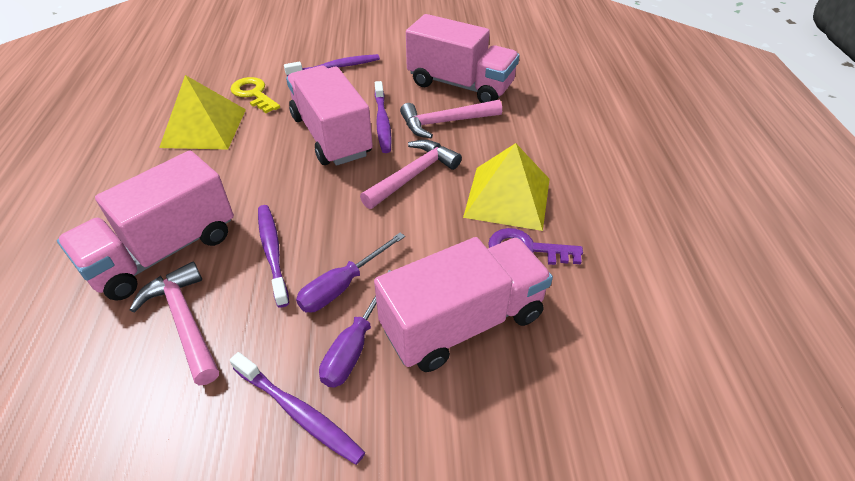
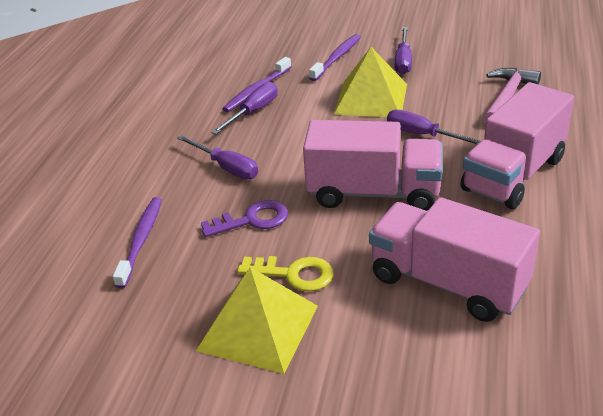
pink hammer: [130,262,219,385] [360,140,462,209] [400,100,502,138] = 3 -> [484,68,541,123] = 1
pink truck: [57,150,234,301] [286,66,373,166] [374,237,553,372] [406,14,519,103] = 4 -> [303,120,442,211] [369,197,540,322] [460,82,574,209] = 3
purple screwdriver: [296,233,405,313] [319,270,391,387] = 2 -> [177,135,258,179] [211,82,278,134] [387,109,481,144] [395,27,412,74] = 4
purple toothbrush: [230,352,365,465] [258,205,289,308] [284,54,380,76] [375,81,392,153] = 4 -> [113,197,162,289] [222,57,291,112] [309,34,361,81] = 3

